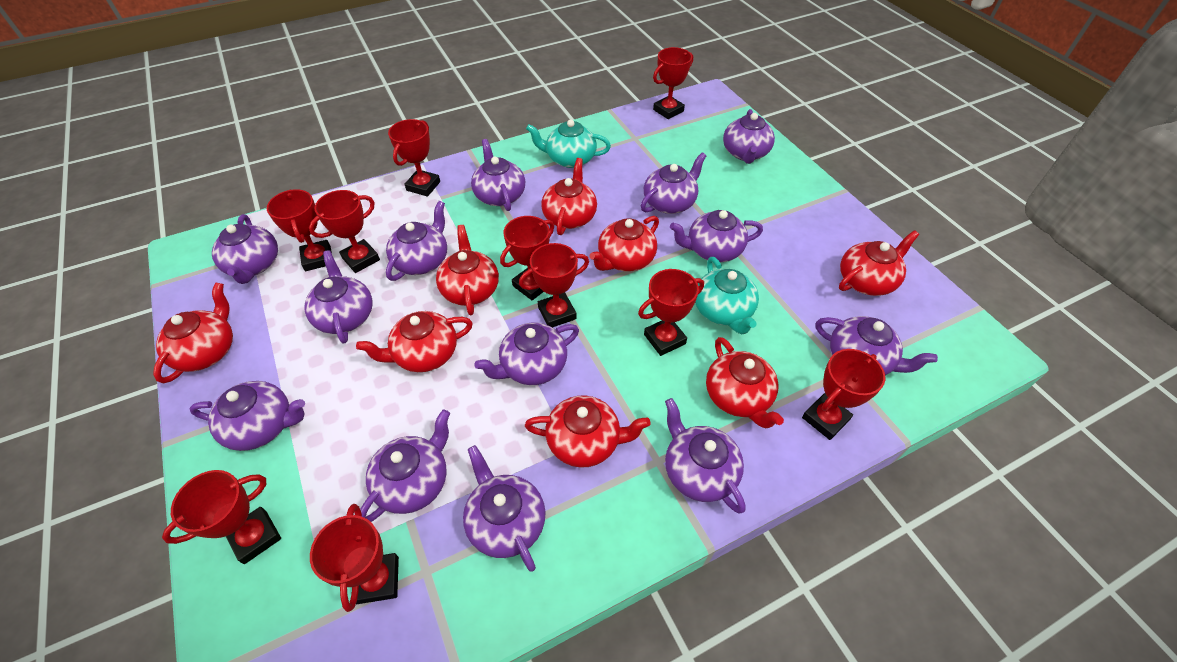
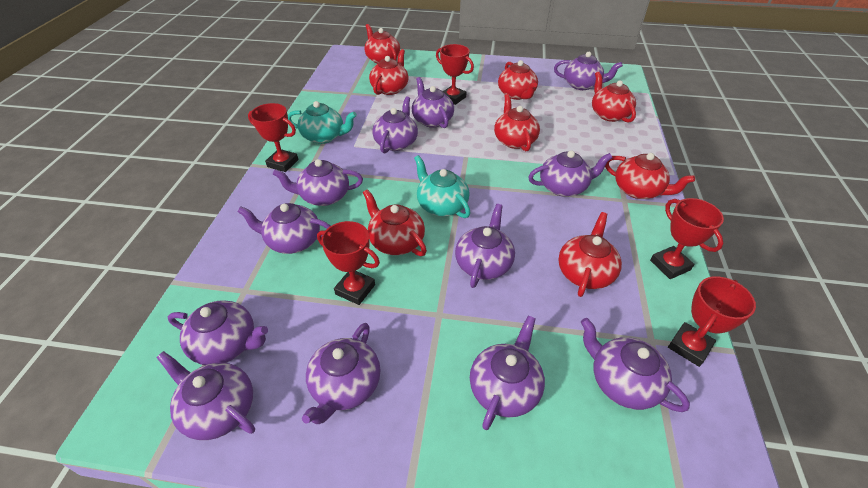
purple teapot: [189,381,305,451] [212,214,278,284] [304,250,372,344] [360,409,450,522] [386,201,447,281] [463,445,546,572] [471,139,525,211] [474,323,579,385] [641,152,707,214] [665,398,746,514] [670,210,763,262] [723,109,775,164] [816,316,938,375] = 13 -> [156,351,255,440] [168,300,268,365] [237,203,331,254] [273,159,363,206] [302,323,381,424] [372,96,418,153] [412,77,454,128] [455,204,515,288] [470,315,545,430] [528,150,613,197] [554,52,623,90] [581,318,690,412] = 12
red trophy: [162,470,281,564] [267,189,332,271] [309,190,380,273] [310,504,399,612] [388,119,440,197] [500,216,554,300] [519,243,589,327] [638,269,704,356] [653,47,693,119] [802,349,885,440] = 10 -> [248,103,298,172] [317,221,380,305] [436,44,474,105] [650,198,724,279] [668,276,756,367] = 5

